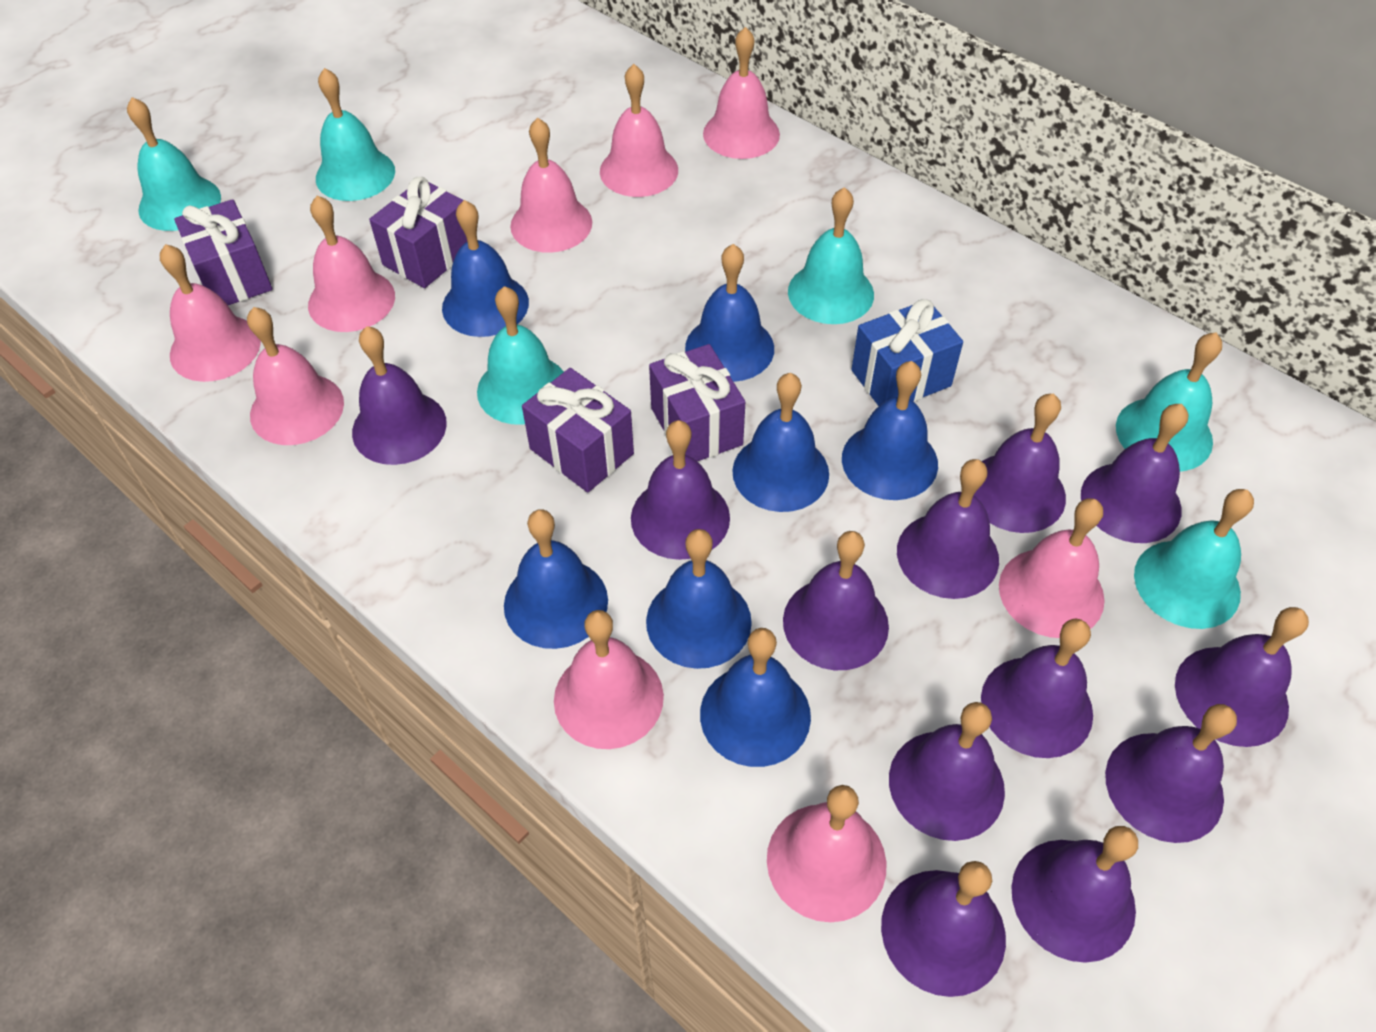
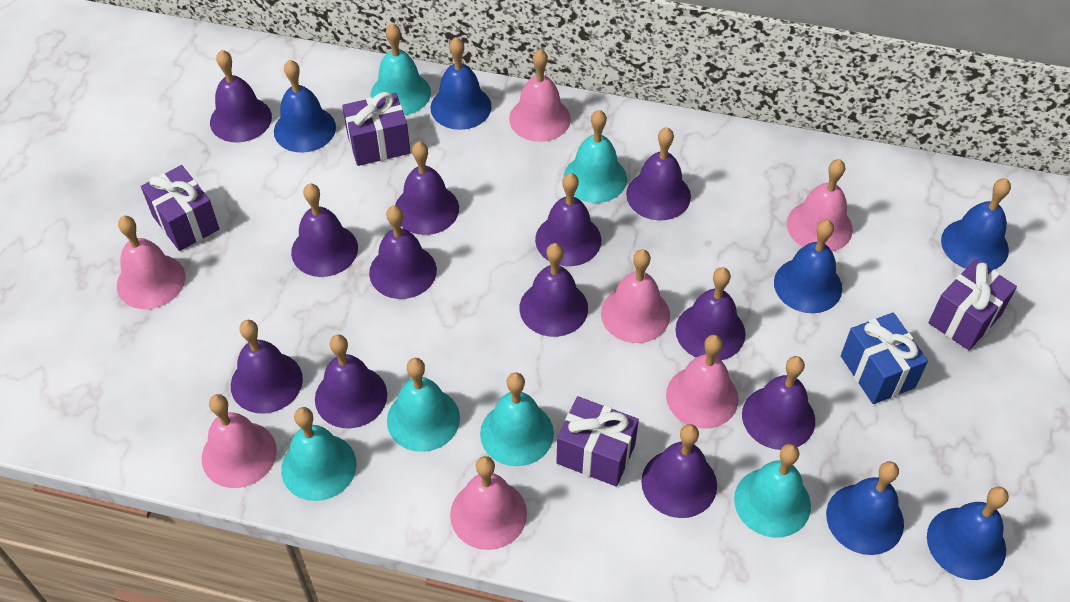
blue bell: [442,200,529,337] [504,509,608,649] [646,529,752,669] [685,244,774,382] [700,628,811,767] [732,373,829,512] [842,361,938,500] = 7 -> [274,60,336,153] [430,37,492,130] [774,220,842,313] [826,461,904,555] [927,486,1009,580] [941,178,1011,270] = 6
pink bell: [160,244,261,382] [247,307,344,445] [308,196,395,332] [510,118,592,253] [554,610,664,749] [600,64,678,197] [703,27,780,159] [767,785,886,922] [999,498,1105,638] = 9 -> [117,216,186,309] [202,394,277,488] [450,456,527,550] [509,49,571,142] [601,249,670,343] [666,335,739,429] [787,159,853,252] = 7

